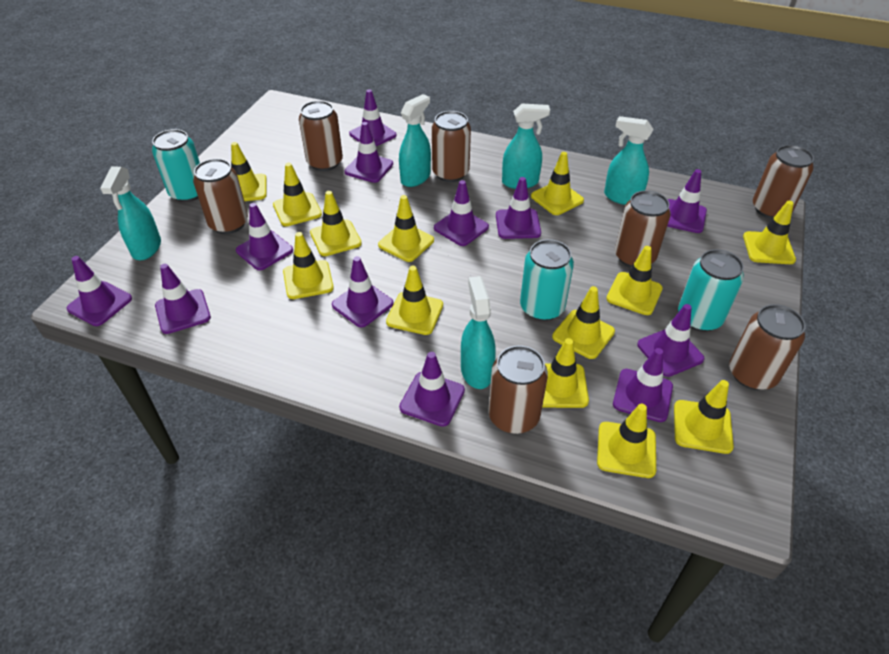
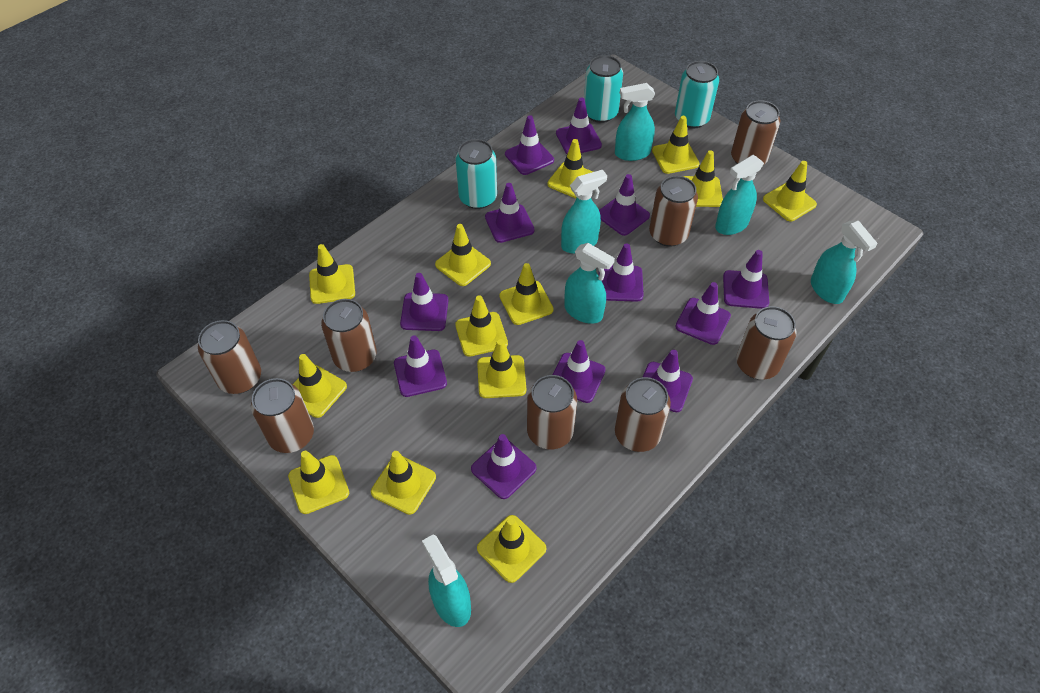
brown can: [193,159,248,234] [299,100,343,171] [432,111,471,182] [488,345,548,434] [615,190,671,267] [729,304,805,390] [753,145,814,219] = 7 -> [198,320,261,394] [251,378,314,453] [321,299,377,372] [527,375,577,449] [615,377,671,452] [649,176,698,247] [731,100,780,165] [736,306,797,379] = 8
turquoise spray bottle: [100,166,161,260] [399,94,431,187] [461,276,496,389] [502,104,550,189] [604,116,653,205] = 5 -> [422,534,471,627] [561,170,607,254] [564,243,615,324] [615,83,655,161] [715,155,764,235] [811,220,878,304] = 6

